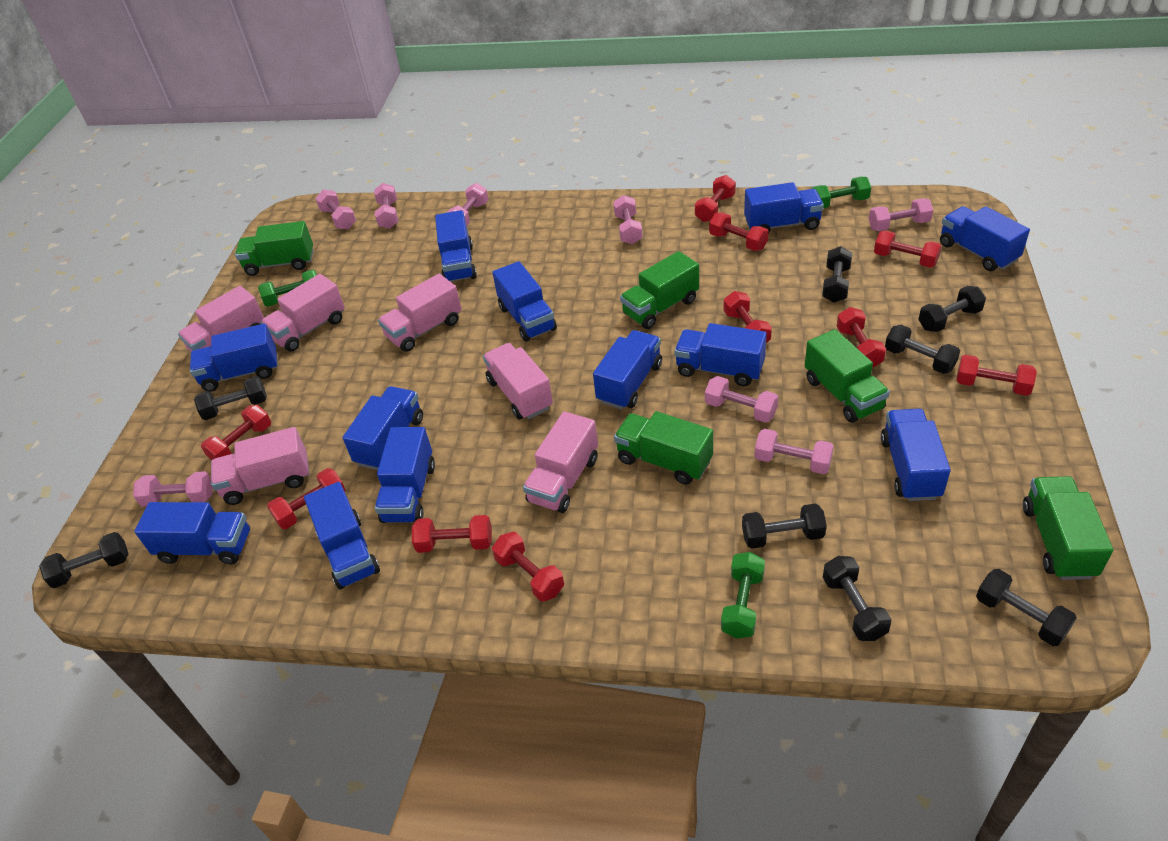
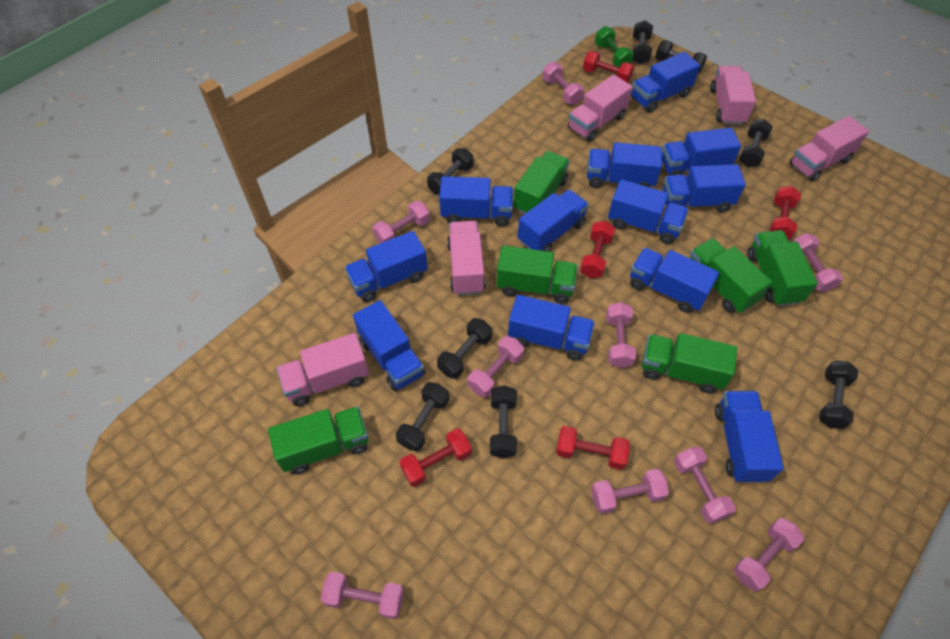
green dumbbell: [258,269,317,307] [721,552,765,638] [811,177,871,208] = 3 -> [595,26,634,67] = 1
green truck: [235,221,314,276] [614,411,713,485] [620,251,699,329] [805,329,890,423] [1023,476,1113,580] = 5 -> [268,406,368,474] [496,245,578,304] [514,151,570,214] [642,333,737,393] [690,238,772,313] [747,230,818,306] = 6
pink dumbbell: [133,471,213,507] [315,190,356,229] [374,183,398,229] [447,183,489,226] [613,195,643,244] [705,376,778,423] [754,429,834,474] [869,198,933,231] = 8 -> [321,572,404,619] [373,201,430,244] [468,336,524,398] [543,62,585,105] [591,469,669,514] [606,302,636,368] [674,447,736,524] [734,518,804,592] [793,233,843,292] = 9
pink truck: [178,286,264,352] [211,427,309,505] [261,274,345,352] [378,274,462,352] [483,343,553,420] [523,411,598,513] = 6 -> [277,333,369,406] [447,221,486,295] [568,75,633,142] [710,66,756,125] [789,116,869,182] = 5
red dumbbell: [201,405,271,461] [267,468,346,529] [412,515,492,553] [492,532,564,601] [695,175,736,222] [709,213,769,251] [723,291,772,343] [837,307,886,368] [874,230,942,268] [957,355,1037,396] = 10 -> [399,428,472,487] [556,426,630,470] [580,221,615,278] [583,51,634,83] [769,186,801,239] = 5

